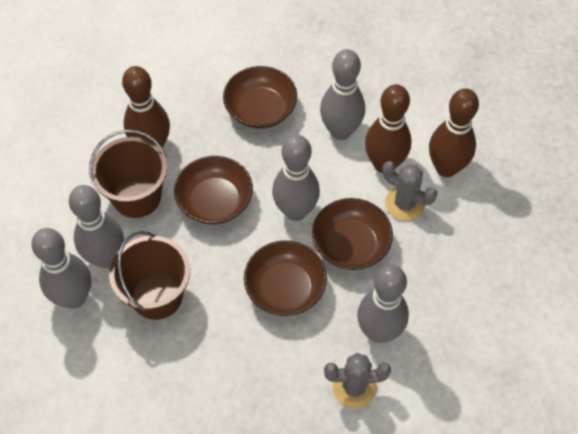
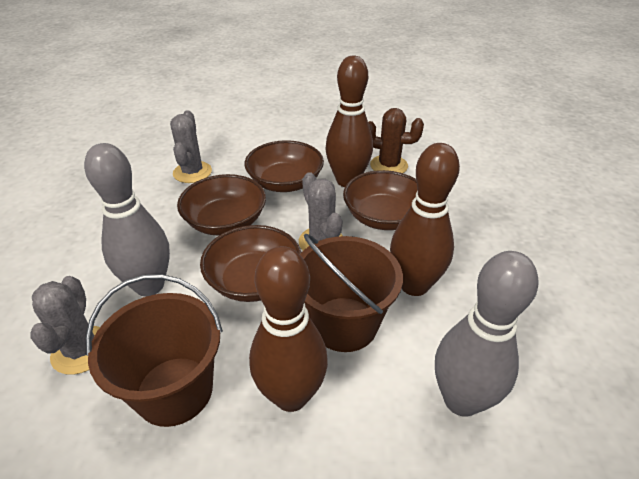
brown cactus: none = 0 -> [368,108,424,173] = 1
grey bowling pin: [31,228,91,309] [69,185,124,268] [272,135,320,221] [320,49,365,140] [357,265,409,343] = 5 -> [84,143,170,296] [435,251,538,417] = 2
grey cactus: [324,353,391,408] [383,161,437,221] = 2 -> [30,276,100,375] [170,110,212,183] [299,172,343,250] = 3

